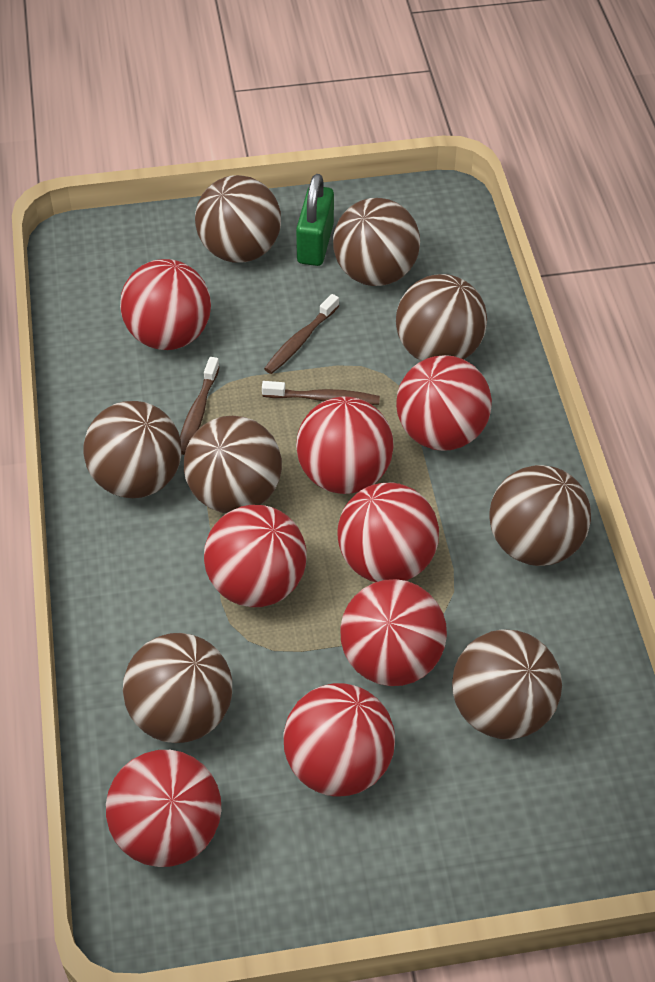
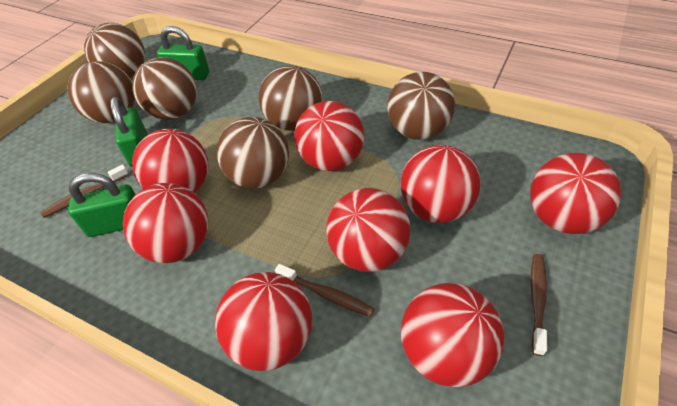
brown ball: [83,401,182,498] [123,633,232,743] [184,416,282,513] [195,175,281,263] [333,198,420,286] [396,274,487,361] [452,629,562,739] [489,465,591,566] = 8 -> [68,61,135,123] [84,23,145,78] [132,57,197,120] [217,117,289,189] [258,65,323,131] [387,72,455,140] = 6
green padlock: [296,174,334,266] = 1 -> [68,173,136,237] [110,97,147,167] [157,26,209,80] = 3

